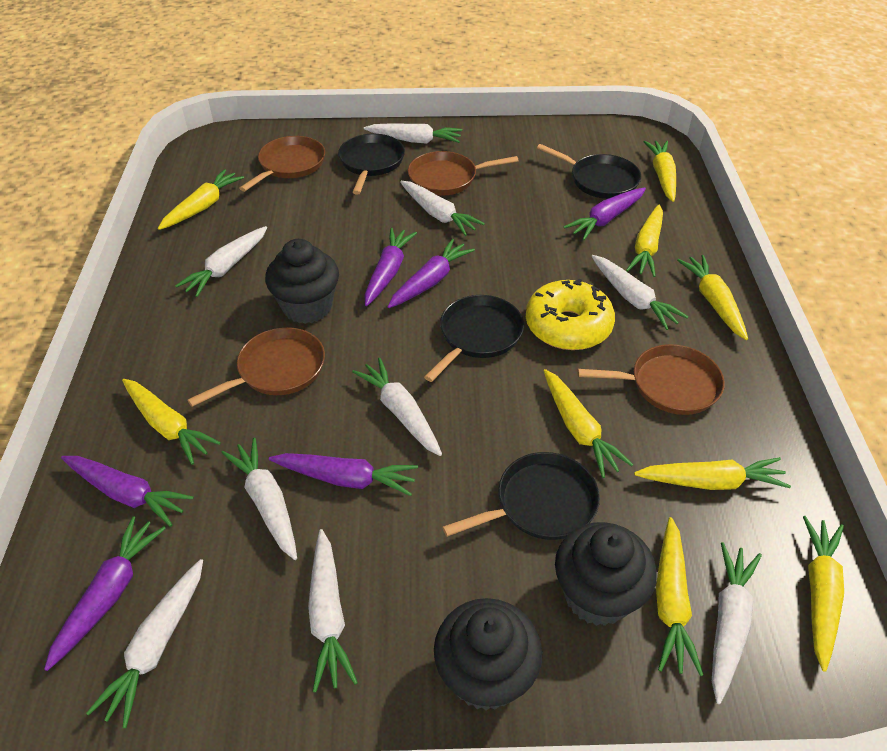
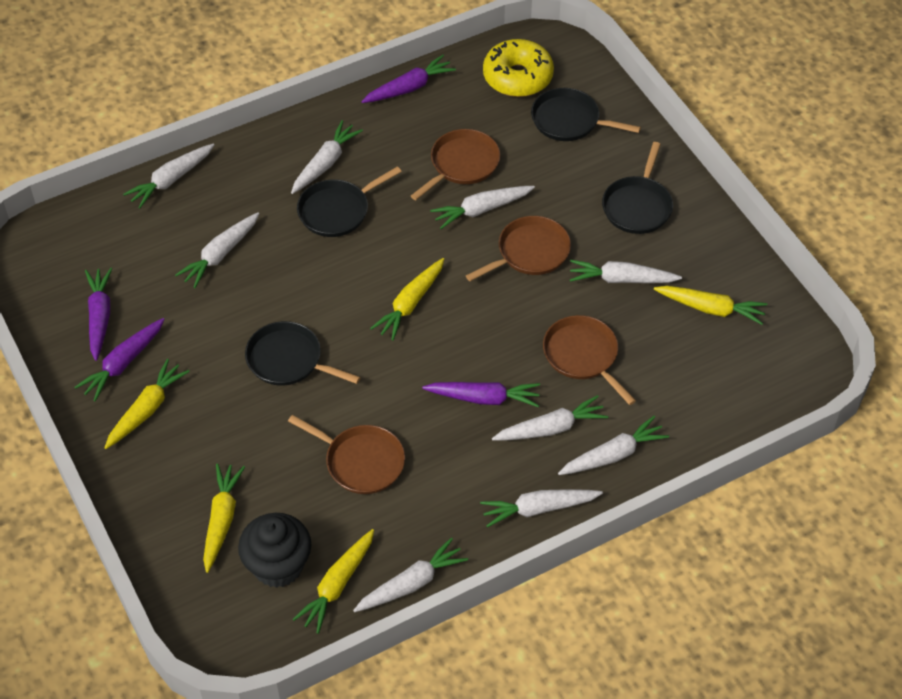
black cupcake: [265,239,339,324] [434,598,542,711] [555,522,657,626] = 3 -> [238,513,311,588] = 1
purple carrot: [44,516,166,671] [61,456,194,527] [269,453,418,496] [364,228,417,306] [388,239,475,308] [564,187,646,240] = 6 -> [75,318,165,402] [85,268,112,361] [362,55,456,103] [422,382,540,407] = 4
yellow carrot: [122,379,221,465] [158,169,244,230] [543,369,633,478] [626,205,663,277] [634,457,791,490] [644,141,676,202] [656,517,703,676] [677,255,748,340] [803,516,844,672] = 9 -> [104,359,190,449] [203,463,245,573] [292,529,374,634] [370,258,444,341] [654,286,767,325] = 5

